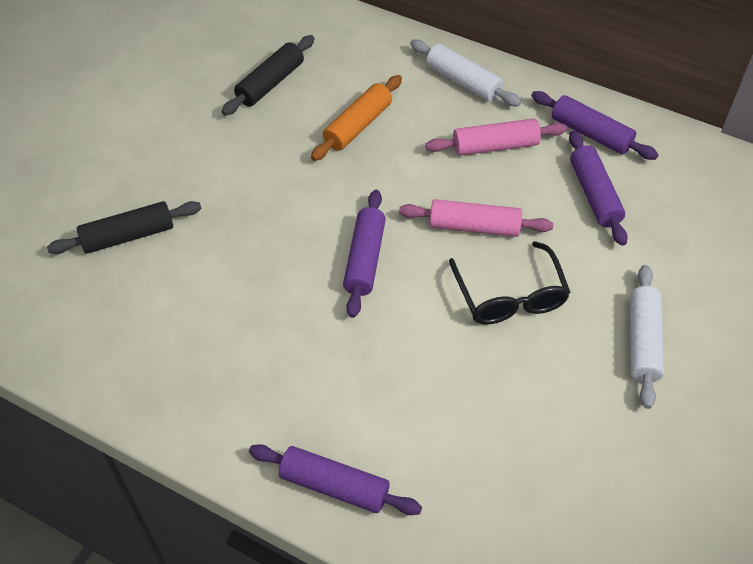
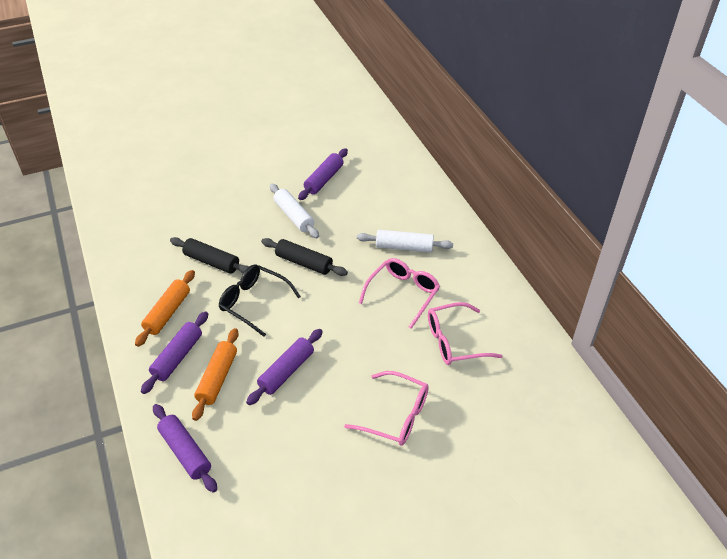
orange rolling pin: [311,75,402,161] = 1 -> [135,270,195,347] [192,328,239,421] = 2
pink glasses: none = 0 -> [344,371,429,446] [359,258,440,329] [428,302,502,365] = 3
pink rolling pin: [399,199,553,237] [426,118,567,156] = 2 -> none = 0

